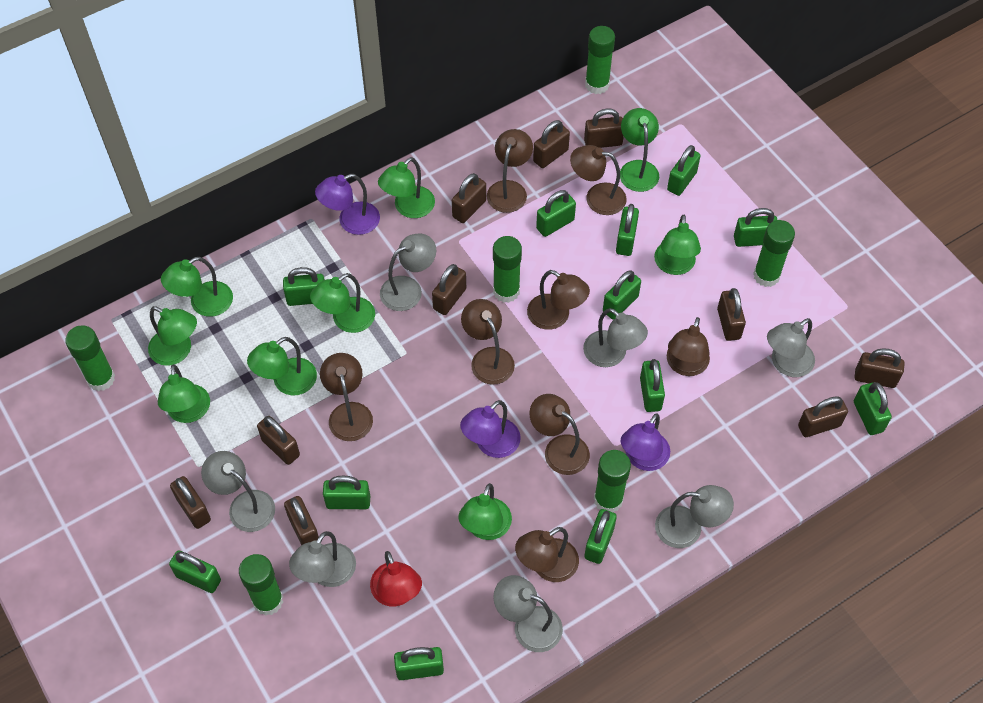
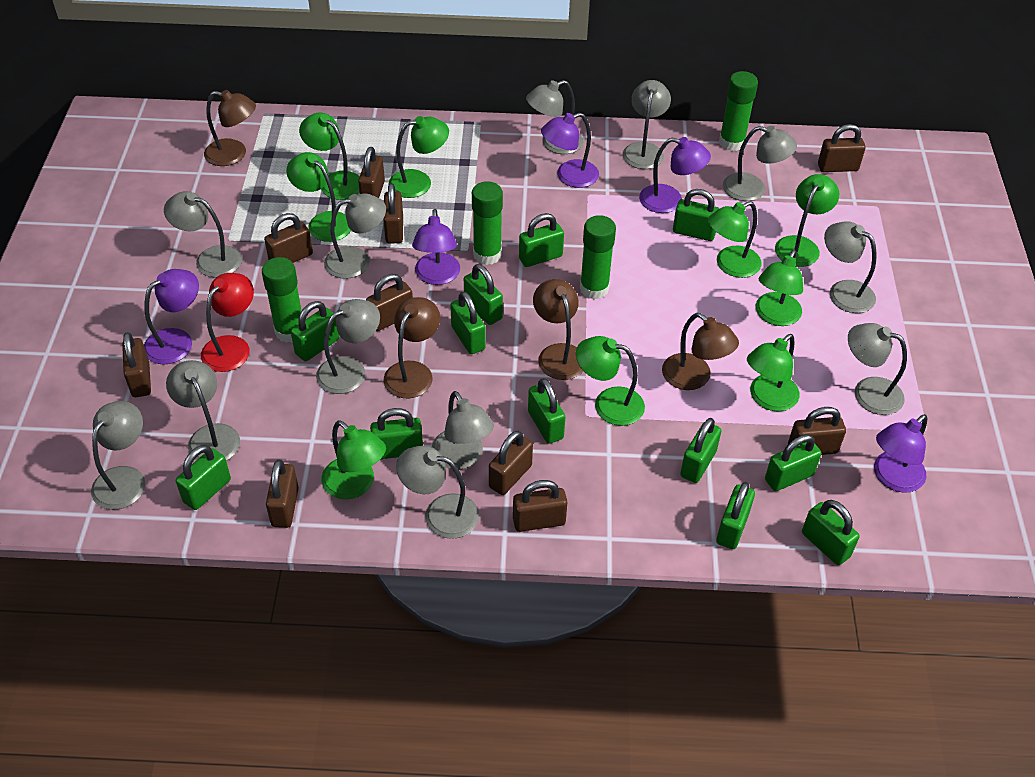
brown lamp: [320,353,373,441] [461,299,515,385] [487,129,533,213] [515,527,579,582] [527,270,590,330] [529,394,590,475] [570,145,627,215] [667,317,710,376] = 8 -> [204,90,256,166] [383,297,440,398] [533,279,583,380] [662,313,739,390] = 4
green glue stick: [65,325,115,391] [239,554,283,616] [493,236,522,303] [585,26,615,94] [594,450,631,513] [753,220,795,287] = 6 -> [262,257,301,343] [472,181,503,265] [580,215,616,299] [719,71,758,151] = 4
grey lamp: [201,451,275,532] [289,531,356,587] [380,234,436,311] [493,575,563,652] [583,308,648,367] [655,485,734,548] [767,318,815,377] = 7 -> [91,401,145,510] [164,191,242,277] [166,360,240,461] [316,299,380,394] [324,193,386,279] [396,445,479,539] [432,391,494,469] [526,80,583,154] [623,80,671,169] [723,126,797,201] [824,221,876,313] [848,323,907,415] = 12
purple lamp: [315,174,380,235] [460,400,521,458] [620,413,670,471] = 3 -> [144,269,199,364] [412,209,460,285] [541,113,599,188] [639,137,711,213] [874,414,927,493] = 5

